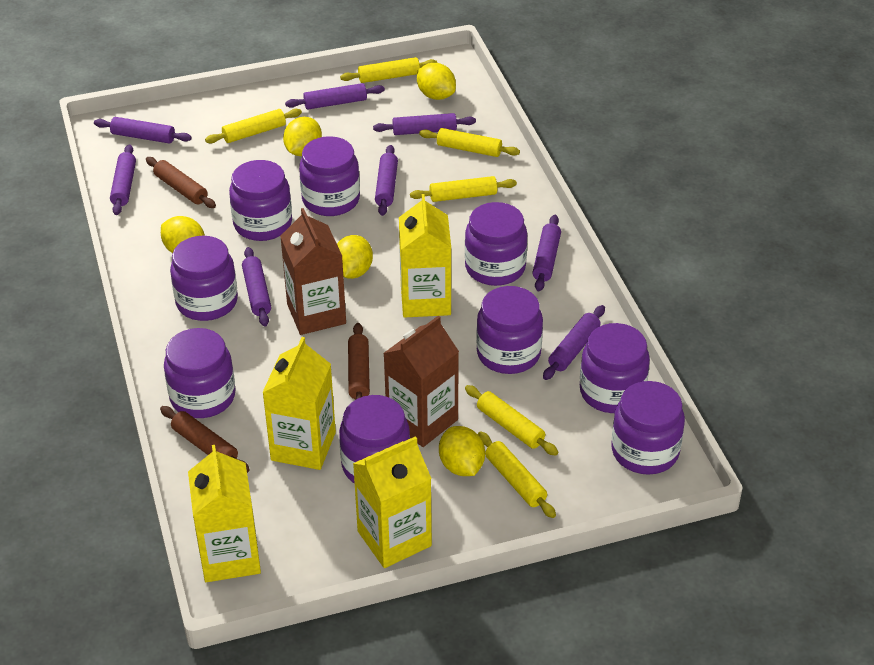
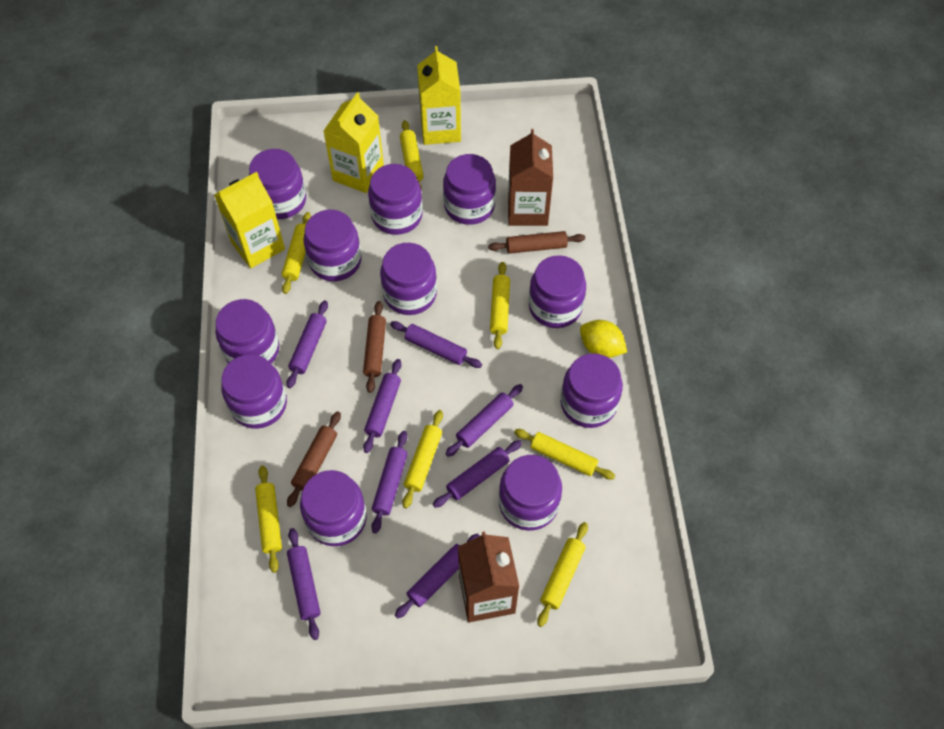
purple jar: [164,328,236,418] [170,236,238,321] [229,160,292,241] [299,136,360,216] [339,395,410,484] [465,202,527,286] [476,286,543,374] [580,323,650,413] [611,381,685,475] = 9 -> [216,299,279,364] [221,354,287,429] [249,149,306,219] [300,470,367,546] [304,210,362,281] [368,164,423,235] [380,243,437,315] [443,154,496,225] [499,455,562,531] [529,255,586,328] [561,353,623,428] = 11
yellow carton: [188,445,261,582] [262,337,336,470] [353,436,432,568] [399,194,451,318] = 4 -> [214,172,285,268] [324,92,384,193] [417,46,461,145] = 3
yellow lemon: [161,216,205,253] [283,117,322,156] [337,235,373,279] [417,63,456,100] [439,426,485,476] = 5 -> [580,320,627,358] = 1
yellow rolling pin: [205,109,302,143] [340,57,437,83] [410,176,517,202] [419,128,520,157] [465,385,558,456] [478,431,556,518] = 6 -> [255,466,282,573] [282,212,311,294] [400,120,424,190] [402,410,443,508] [490,262,510,349] [514,429,615,480] [537,522,588,627] = 7

